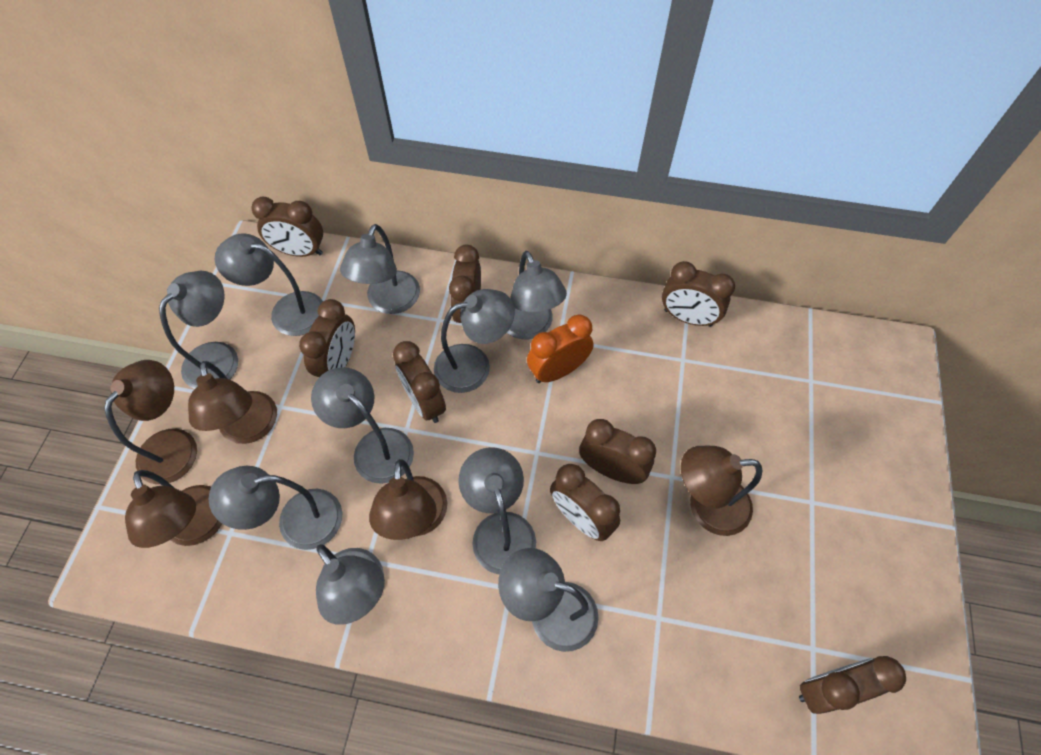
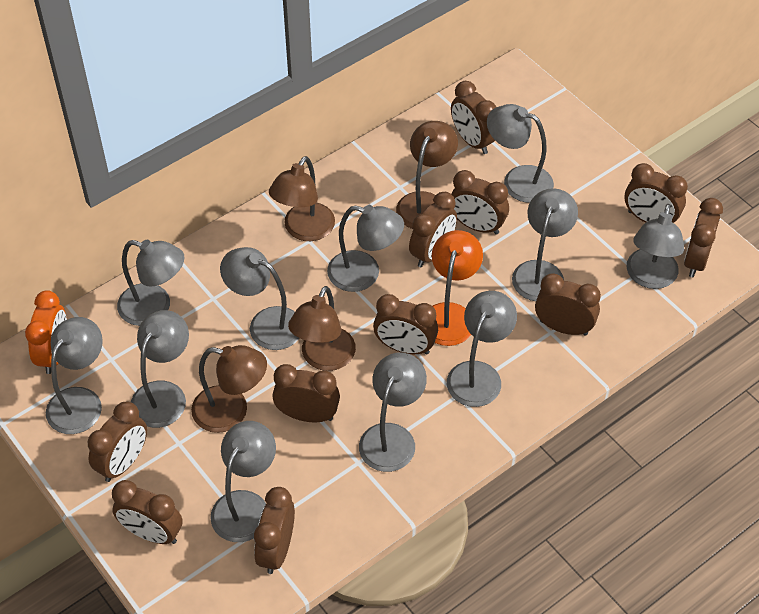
brown clock: [251,196,323,257] [299,299,355,377] [393,341,446,423] [449,245,481,323] [550,464,620,541] [579,419,656,484] [662,261,735,327] [799,656,906,714] = 8 -> [88,402,147,482] [112,480,183,544] [254,487,295,574] [272,364,340,422] [373,294,438,355] [409,192,457,267] [451,81,496,154] [451,170,509,235] [535,273,601,336] [625,163,688,223] [684,198,723,277] = 11
brown lamp: [104,360,197,484] [125,470,222,548] [188,361,277,444] [369,459,447,540] [681,446,763,536] = 5 -> [191,345,267,433] [269,156,335,241] [288,286,356,371] [396,121,458,229] = 4
grey lamp: [159,271,238,389] [209,466,342,550] [215,234,323,336] [311,367,414,484] [316,544,385,625] [340,224,420,314] [434,289,515,393] [458,447,536,574] [498,548,599,652] [507,251,567,339] = 10 -> [46,317,103,434] [117,240,185,326] [131,310,189,428] [210,421,276,542] [220,247,299,350] [327,205,404,292] [359,353,427,472] [447,291,517,407] [487,104,554,203] [512,188,578,301] [627,204,684,289] = 11
orange lamp: none = 0 -> [432,230,483,346] = 1

